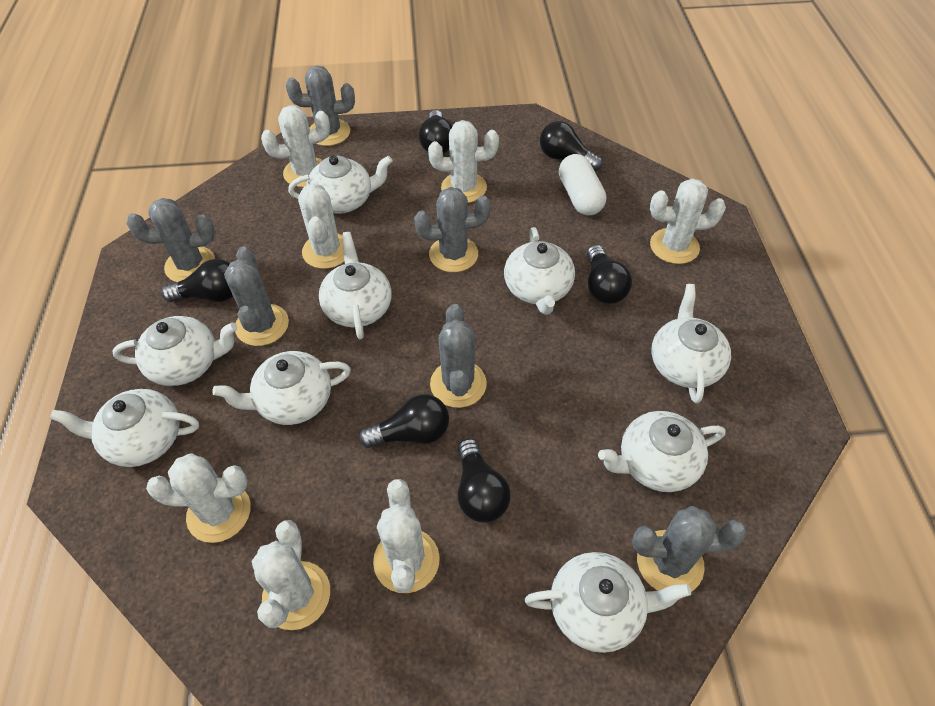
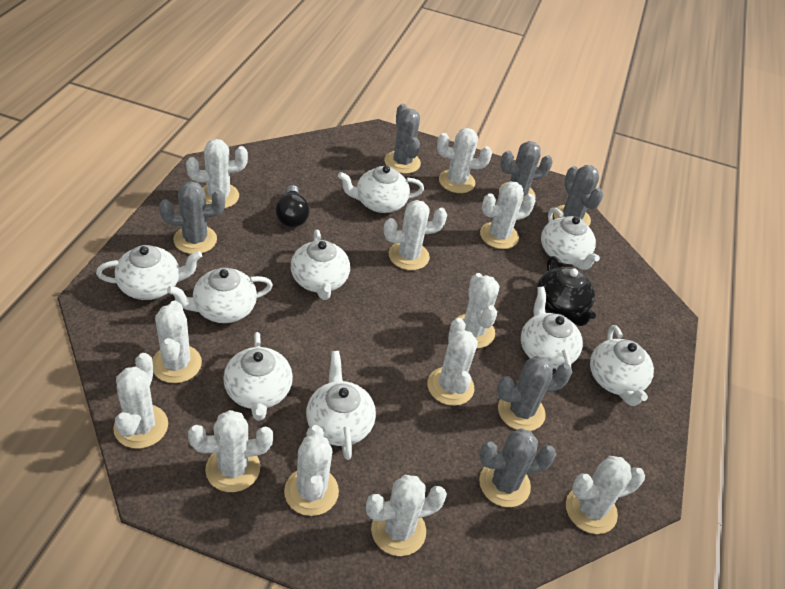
black light bulb: [161,259,233,302] [359,394,449,448] [419,110,452,153] [457,438,511,523] [540,121,603,171] [587,245,632,304] = 6 -> [276,185,309,227] = 1
black teapot: none = 0 -> [537,256,596,326] = 1
white cactus: [146,453,251,543] [252,520,330,630] [261,105,330,187] [298,184,345,269] [373,479,440,593] [428,120,499,203] [650,178,726,264] = 7 -> [113,353,168,449] [152,301,202,383] [186,139,248,208] [188,410,273,492] [284,425,339,516] [366,475,447,556] [384,200,447,270] [427,318,478,406] [437,128,492,193] [455,273,499,348] [480,181,536,249] [566,456,645,534] = 12
white capsule: [559,154,606,216] = 1 -> none = 0

